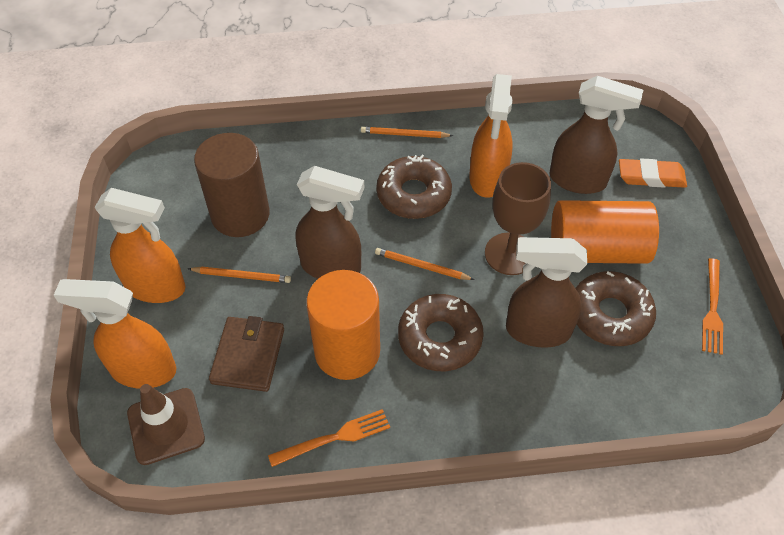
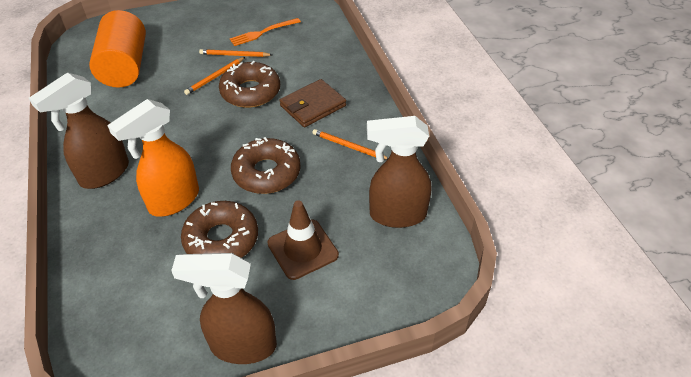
brown cylinder: [194,133,270,237] = 1 -> none = 0
brown goblet: [485,162,551,275] = 1 -> none = 0
orange cylinder: [306,270,380,380] [551,200,659,264] = 2 -> [89,10,146,88] = 1
orange eraser: [619,158,687,188] = 1 -> none = 0
orange fork: [268,409,390,467] [702,258,723,355] = 2 -> [230,18,301,46] = 1
orange spray bottle: [54,279,176,389] [94,188,186,303] [469,74,513,198] = 3 -> [107,99,199,217] = 1

